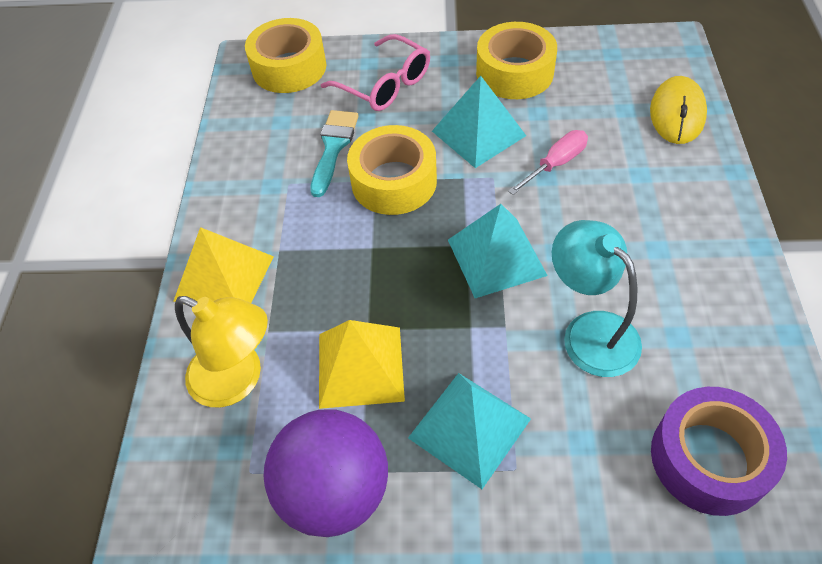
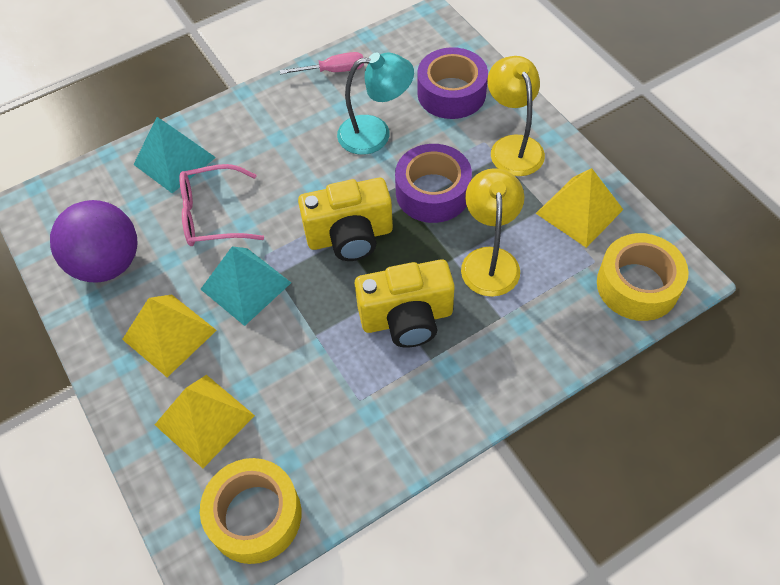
purple tape: [651,387,787,516] = 1 -> [395,144,472,223] [417,47,488,119] = 2
turquoise brush: [310,110,359,197] = 1 -> none = 0
turquoise pyramid: [408,373,531,489] [432,76,526,168] [448,204,548,298] = 3 -> [133,117,216,193] [201,246,291,326] = 2
yellow camera: none = 0 -> [298,178,393,261] [355,259,455,348] = 2
yellow lamp: [175,296,268,407] = 1 -> [461,168,524,297] [487,56,545,176] = 2
yellow mouse: [650,76,707,144] = 1 -> none = 0
yellow pyramid: [173,227,274,303] [319,320,405,409] = 2 -> [122,295,217,377] [155,375,255,468] [536,168,623,248] = 3
yellow tape: [245,18,326,93] [347,125,437,215] [476,22,557,99] = 3 -> [200,458,301,564] [597,233,689,321] = 2

